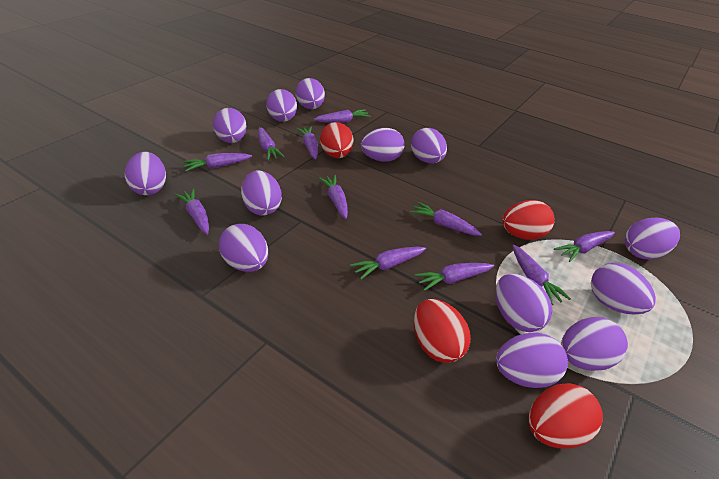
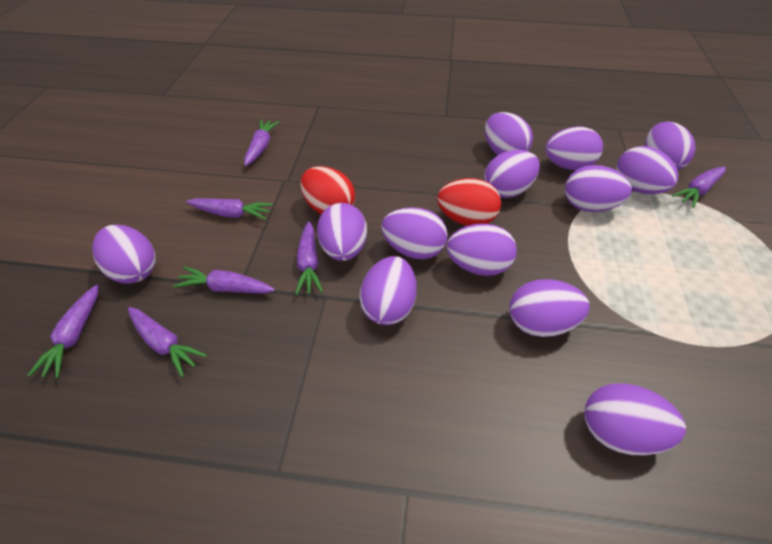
purple carrot: [174,189,209,235] [183,153,252,171] [258,127,285,160] [296,126,318,160] [314,109,370,123] [318,175,348,219] [350,247,426,280] [410,202,482,236] [415,263,494,291] [512,245,571,305] [554,231,615,262] = 11 -> [27,285,99,378] [128,307,207,377] [173,267,275,294] [186,198,273,220] [244,120,279,166] [295,221,323,295] [672,167,726,208] = 7
red egg: [320,122,353,158] [414,299,471,363] [503,200,555,240] [529,383,603,449] = 4 -> [301,166,355,214] [437,178,501,226] = 2

